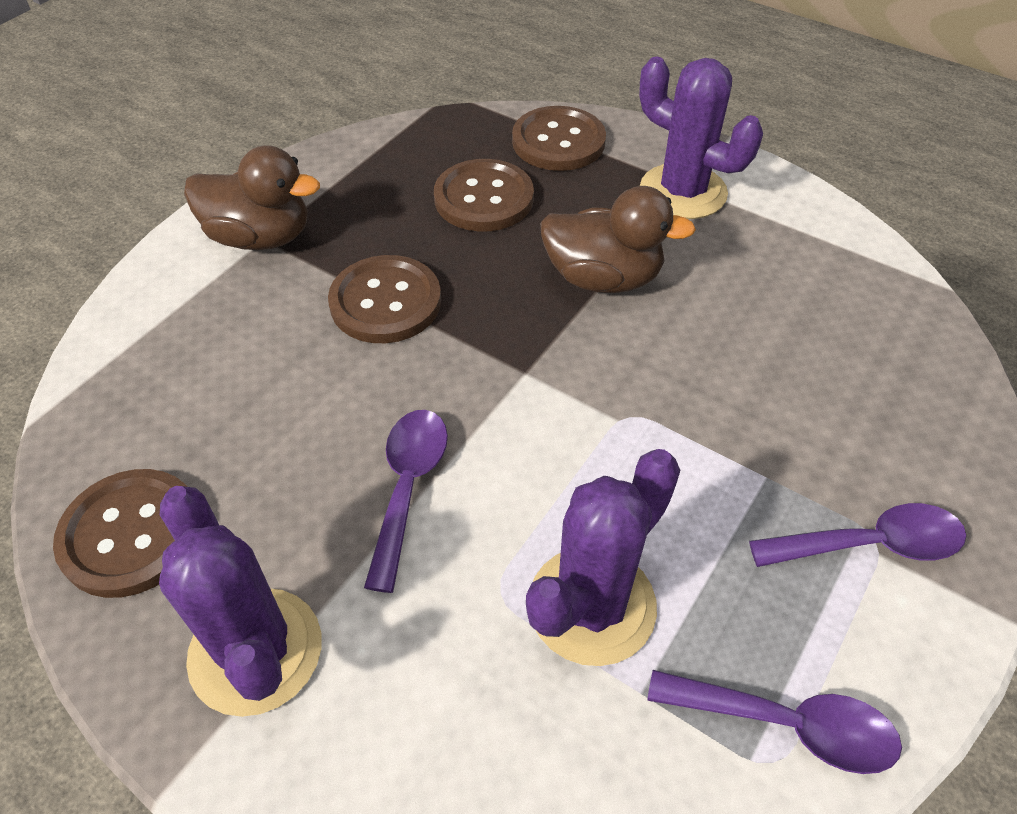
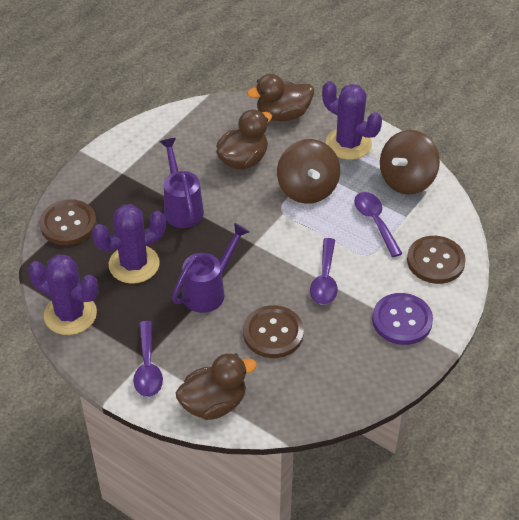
brown button: [53,469,187,598] [328,255,441,343] [434,159,534,232] [512,106,606,171] = 4 -> [39,199,96,245] [243,305,304,358] [407,236,466,284] = 3
brown duck: [184,145,320,250] [540,186,696,293] = 2 -> [176,353,257,420] [216,109,272,170] [247,74,314,121] = 3
brown spinning top: none = 0 -> [277,139,340,204] [380,130,440,195] = 2
purple button: none = 0 -> [372,293,433,345] = 1
purple watering can: none = 0 -> [159,138,204,228] [172,223,250,313] = 2

